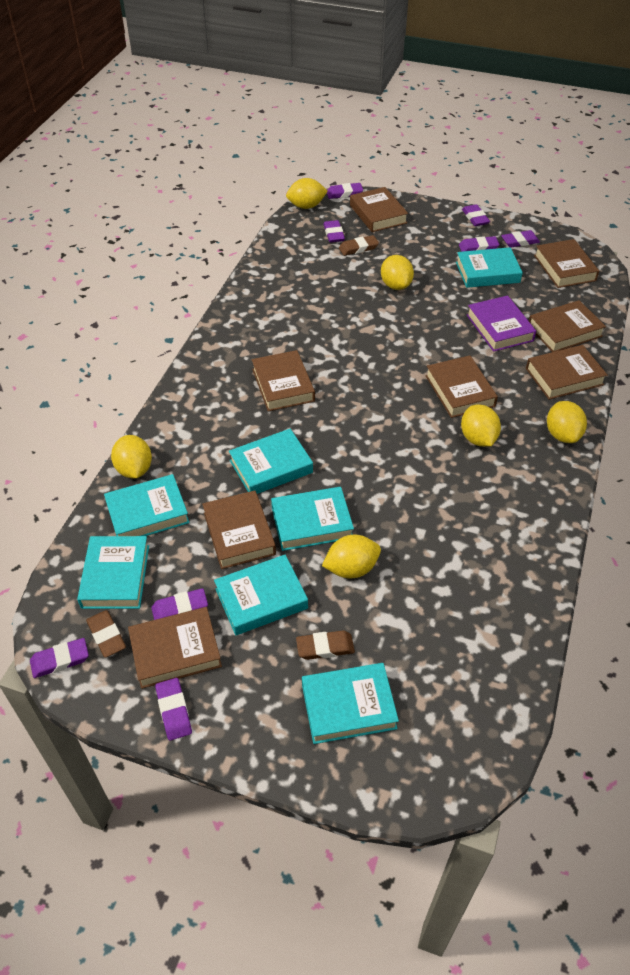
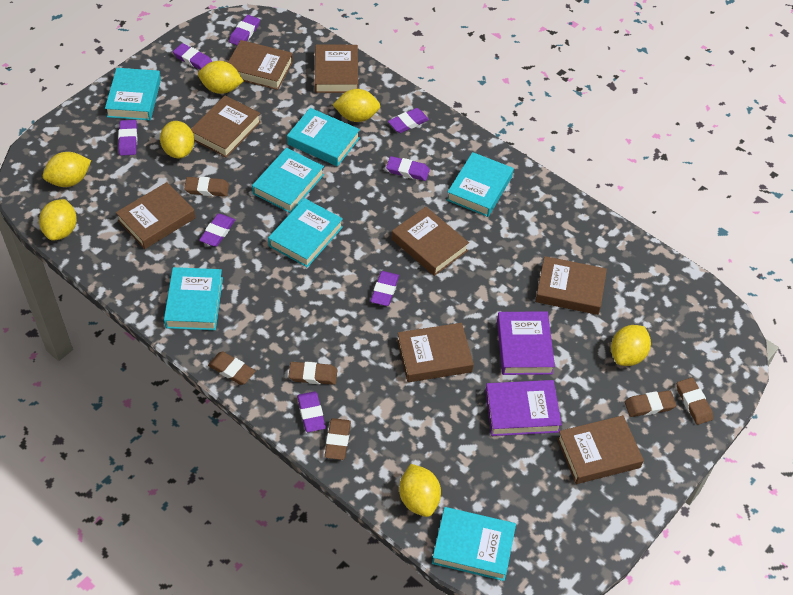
brown eraser: [86,610,126,658] [296,631,355,660] [339,235,379,256] = 3 -> [184,177,229,196] [208,351,255,385] [288,362,337,385] [325,418,351,460] [625,390,677,417] [677,378,713,425] = 6
purple book: [467,295,536,352] = 1 -> [485,380,562,436] [497,311,555,375] = 2
yellow lemon: [111,435,152,478] [286,178,328,209] [322,534,381,579] [381,255,414,290] [461,404,501,447] [547,401,587,443] = 6 -> [39,199,77,241] [43,152,91,187] [160,121,194,159] [198,61,244,94] [333,89,380,122] [399,464,441,517] [611,325,651,366] = 7

